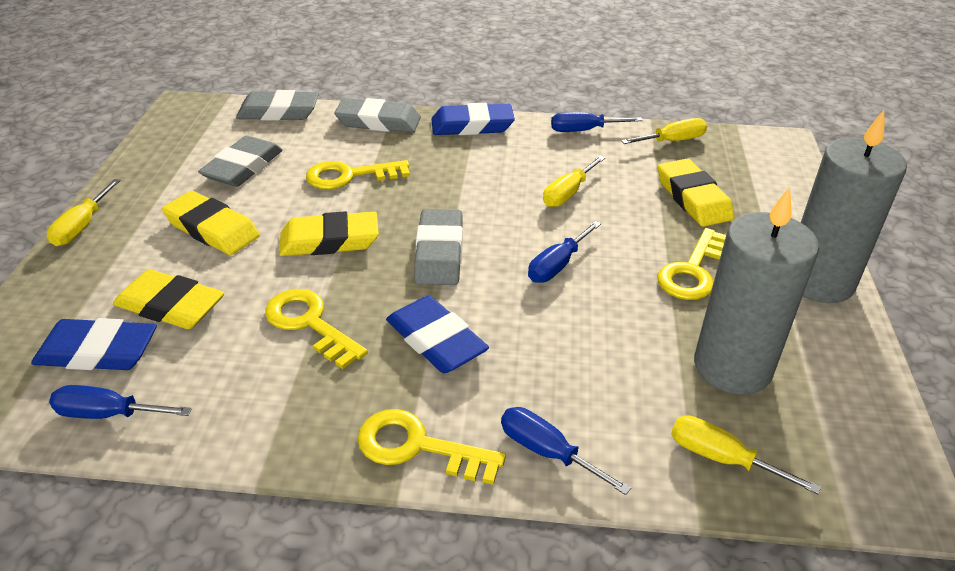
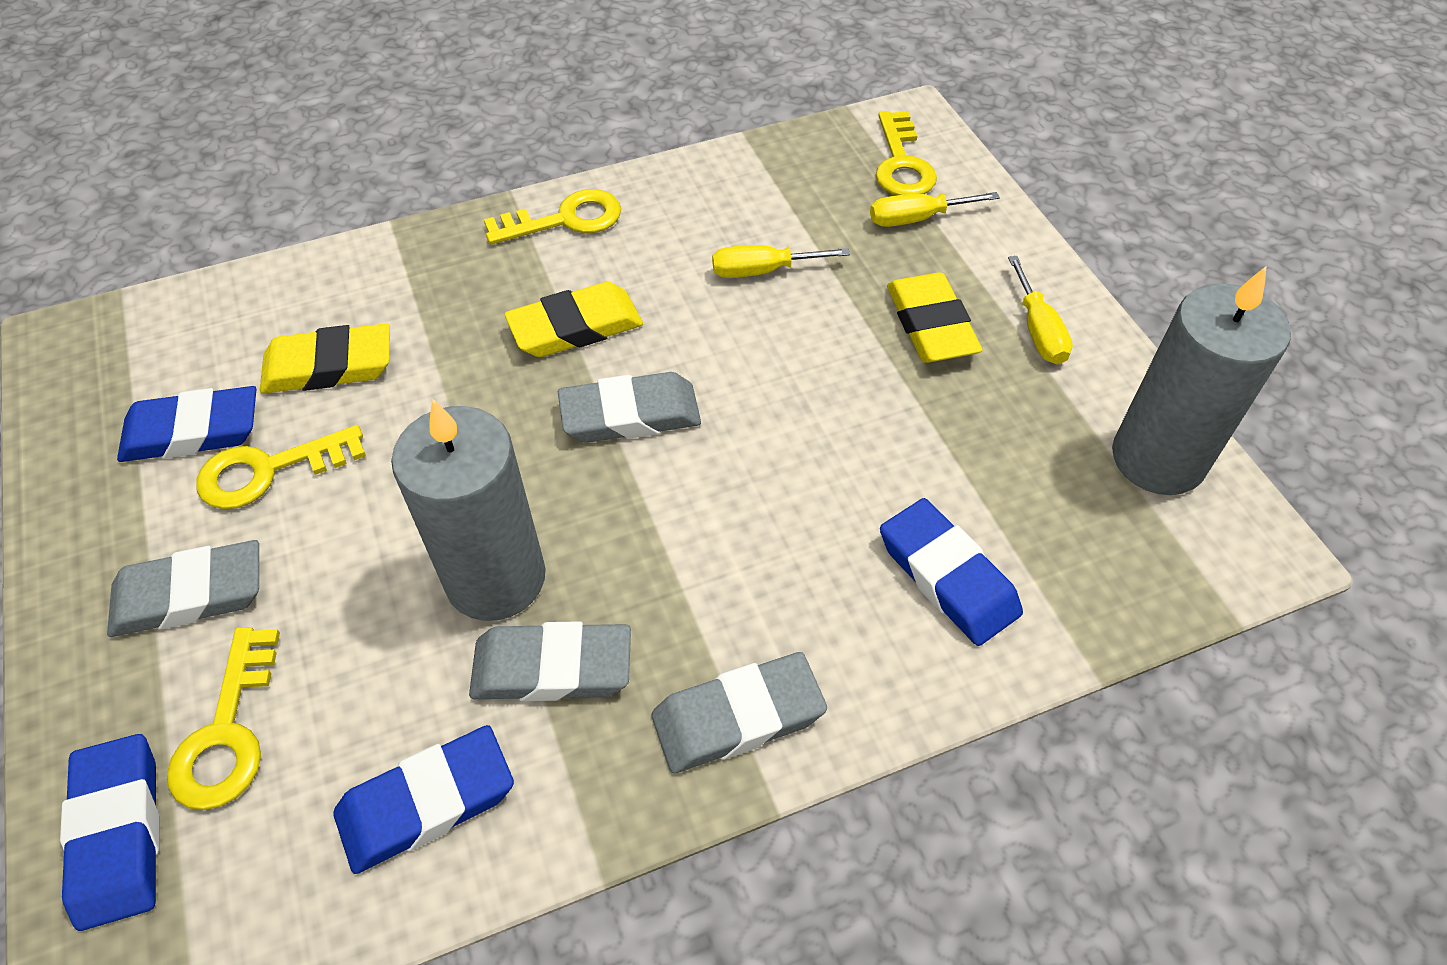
blue eraser: [31,318,157,370] [386,295,489,373] [431,103,515,135] = 3 -> [60,734,159,931] [117,386,256,462] [333,725,514,874] [880,498,1023,646] = 4
blue screwdriver: [49,385,192,419] [501,407,631,495] [528,221,601,283] [551,112,643,132] = 4 -> none = 0
yellow eraser: [113,269,224,329] [162,191,260,255] [279,211,379,256] [658,159,734,227] = 4 -> [260,324,390,394] [504,282,643,357] [887,273,982,363] = 3
yellow screwdriver: [47,179,121,246] [543,156,605,207] [621,118,707,144] [671,415,821,494] = 4 -> [712,245,850,278] [870,192,1000,227] [1008,256,1073,364] = 3

